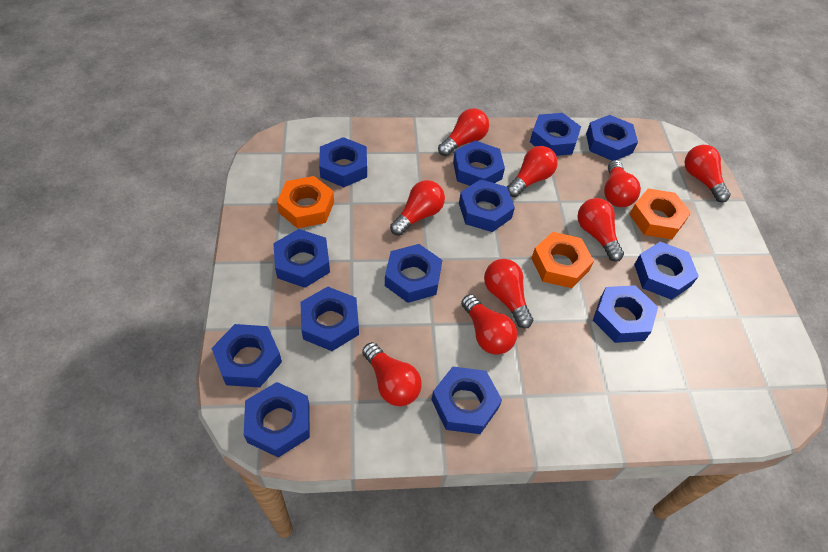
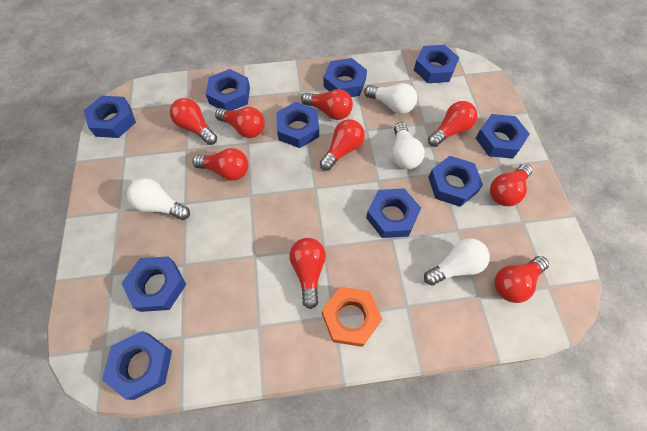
blue nut: [211,324,282,387] [244,382,310,458] [273,229,330,288] [301,287,359,351] [319,137,367,187] [385,244,442,303] [431,367,502,434] [453,140,505,186] [459,179,515,232] [530,113,581,156] [586,115,638,161] [593,285,658,343] [634,242,699,300] = 13 -> [83,96,136,138] [102,331,172,400] [122,256,186,312] [206,69,250,111] [276,102,319,148] [323,58,367,97] [366,188,421,238] [414,45,459,83] [428,156,483,207] [476,114,530,159] = 10
orange nut: [277,176,334,228] [531,232,594,288] [630,189,691,239] = 3 -> [322,287,382,347] = 1
white light bulb: none = 0 -> [127,178,190,220] [364,83,417,114] [392,122,425,169] [424,238,490,286] = 4

